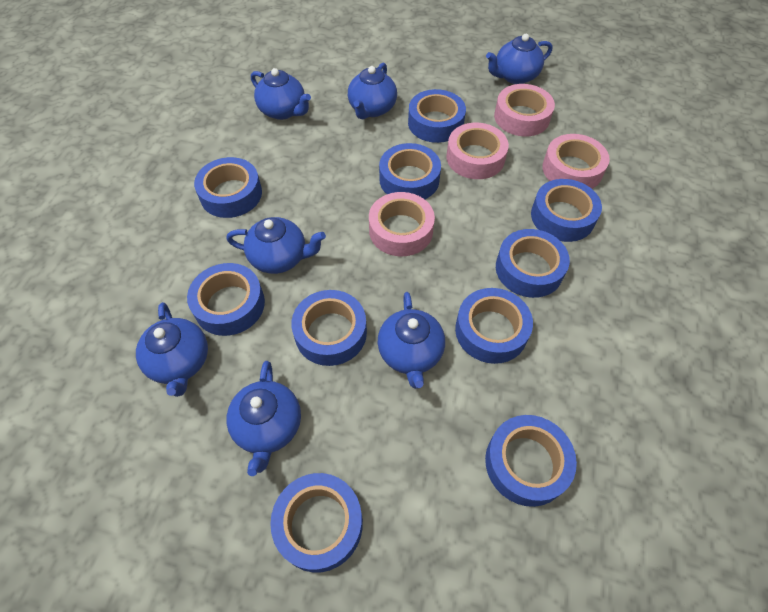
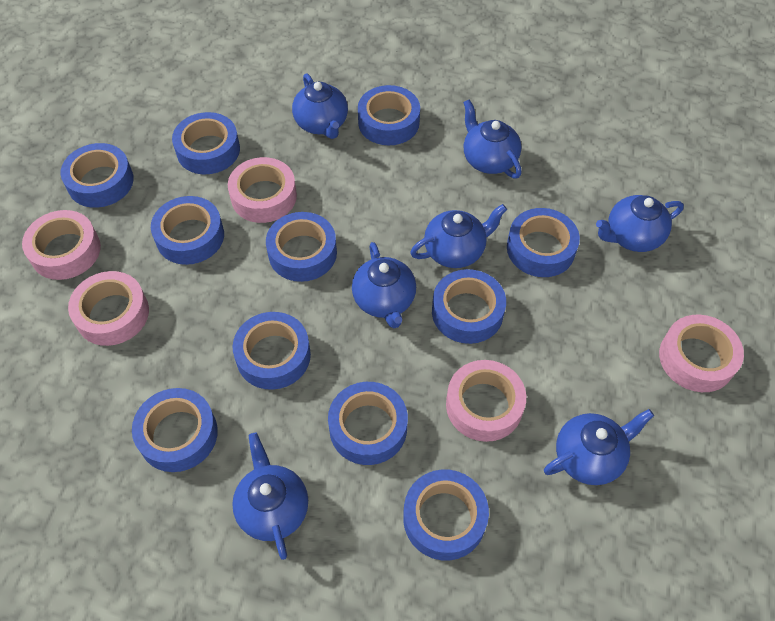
blue tape: [187,263,265,336] [194,157,262,218] [270,473,363,572] [291,290,367,366] [379,143,441,199] [408,89,466,143] [455,288,533,364] [485,415,577,507] [496,229,570,298] [531,179,602,242] = 10 -> [61,143,134,208] [132,388,218,472] [151,196,224,265] [172,112,240,174] [233,312,311,390] [266,212,337,282] [328,382,408,465] [358,85,420,145] [403,470,489,560] [432,269,506,344] [507,208,580,277] = 11
pink tape: [369,192,435,256] [446,123,509,179] [494,84,555,136] [542,134,610,189] = 4 -> [22,210,101,280] [68,271,149,346] [228,157,297,223] [446,360,526,442] [659,315,744,392] = 5

